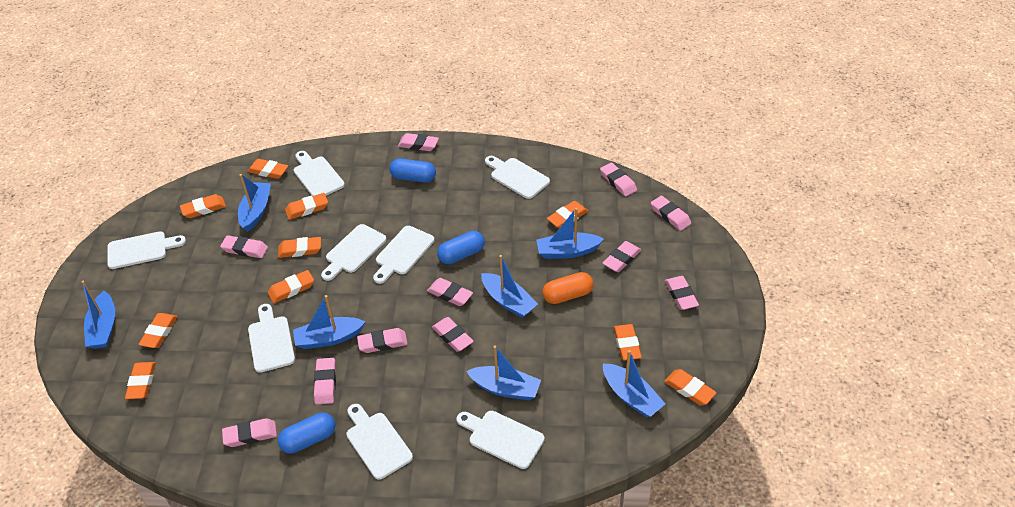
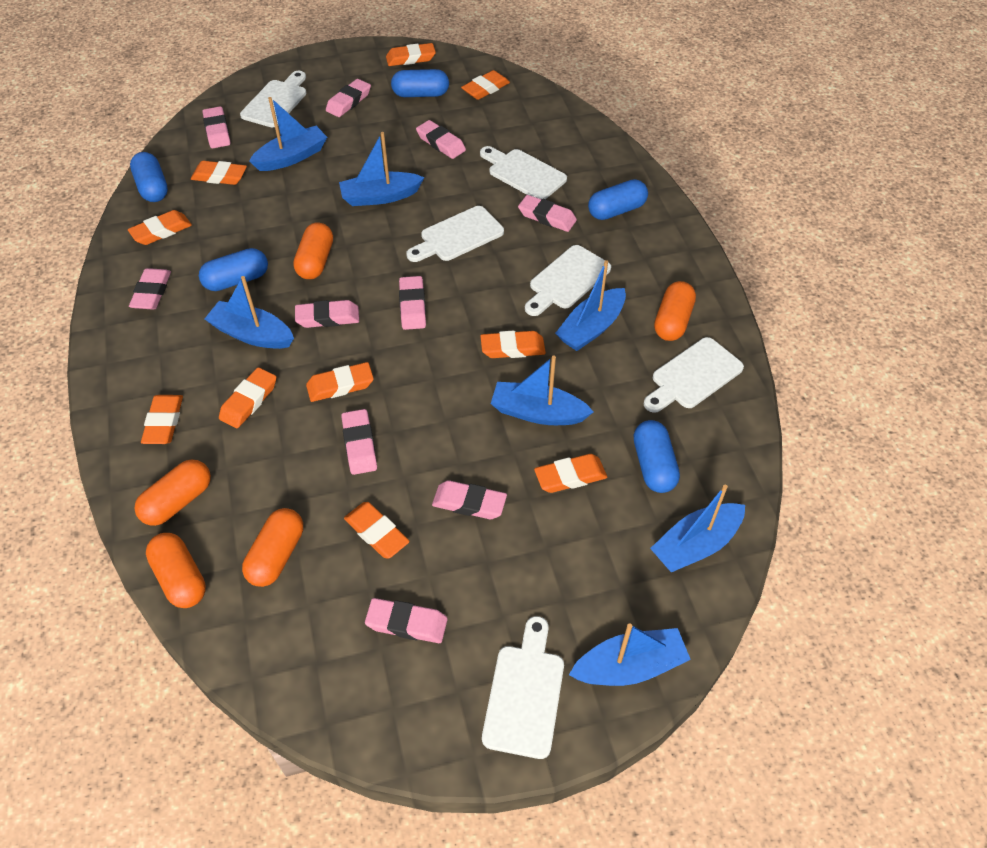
blue capsule: [278,413,335,454] [390,159,436,182] [437,231,485,264] = 3 -> [130,152,168,202] [199,248,268,291] [391,69,449,97] [588,179,648,220] [634,420,680,493] = 5
orange capsule: [542,272,594,304] = 1 -> [134,460,211,526] [146,533,206,608] [242,508,303,587] [293,222,333,279] [654,281,696,341] = 5
pink eraser: [220,235,268,258] [222,418,277,447] [314,358,336,404] [357,328,408,353] [398,133,439,151] [427,278,473,306] [432,317,474,352] [600,162,637,197] [603,241,641,272] [651,196,691,231] [665,276,699,310] = 11 -> [129,268,171,309] [203,107,230,148] [295,300,359,328] [326,79,371,117] [341,409,377,475] [365,598,448,643] [399,276,426,330] [416,120,466,159] [432,480,507,519] [518,195,577,232] = 10
white cutting board: [107,231,186,269] [248,304,295,373] [294,151,345,196] [321,224,387,281] [346,404,413,480] [373,226,434,284] [457,411,545,469] [485,156,550,199] = 8 -> [240,71,306,127] [406,206,504,262] [480,146,567,199] [482,616,564,759] [525,245,611,316] [644,337,744,413] = 6

